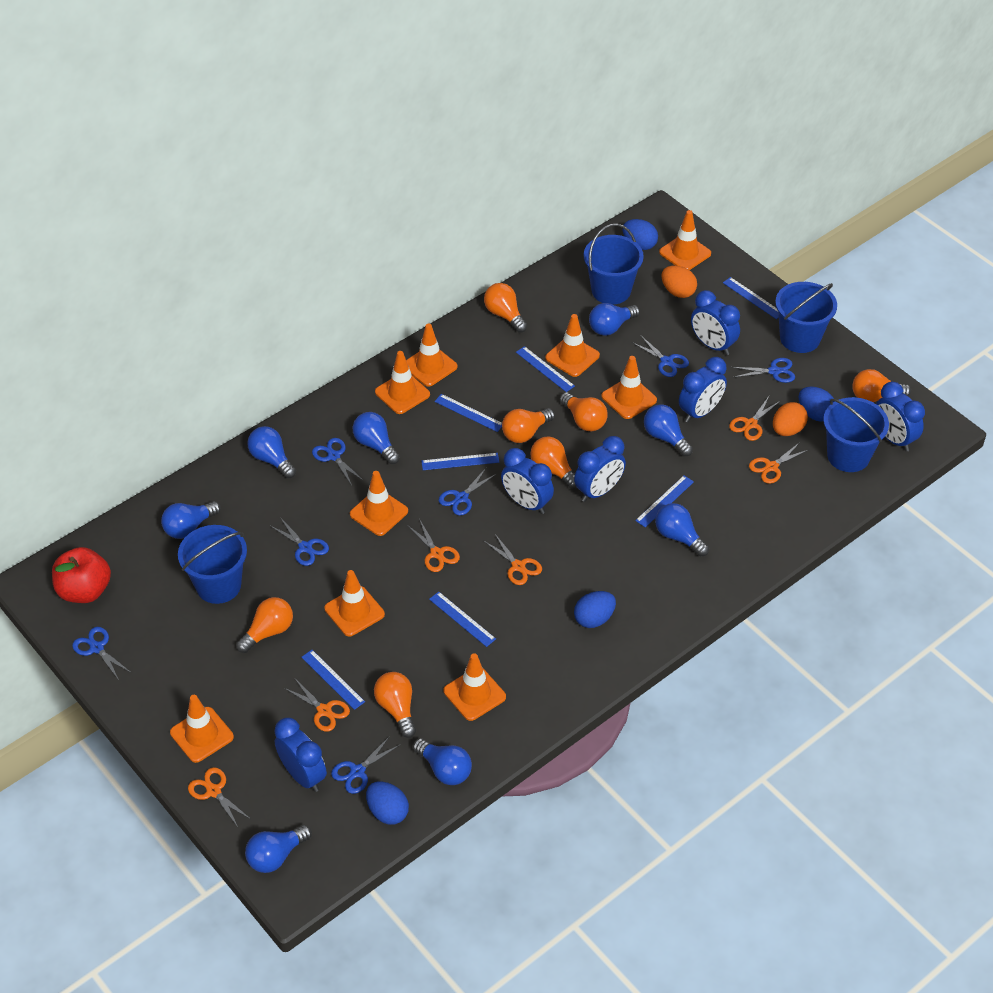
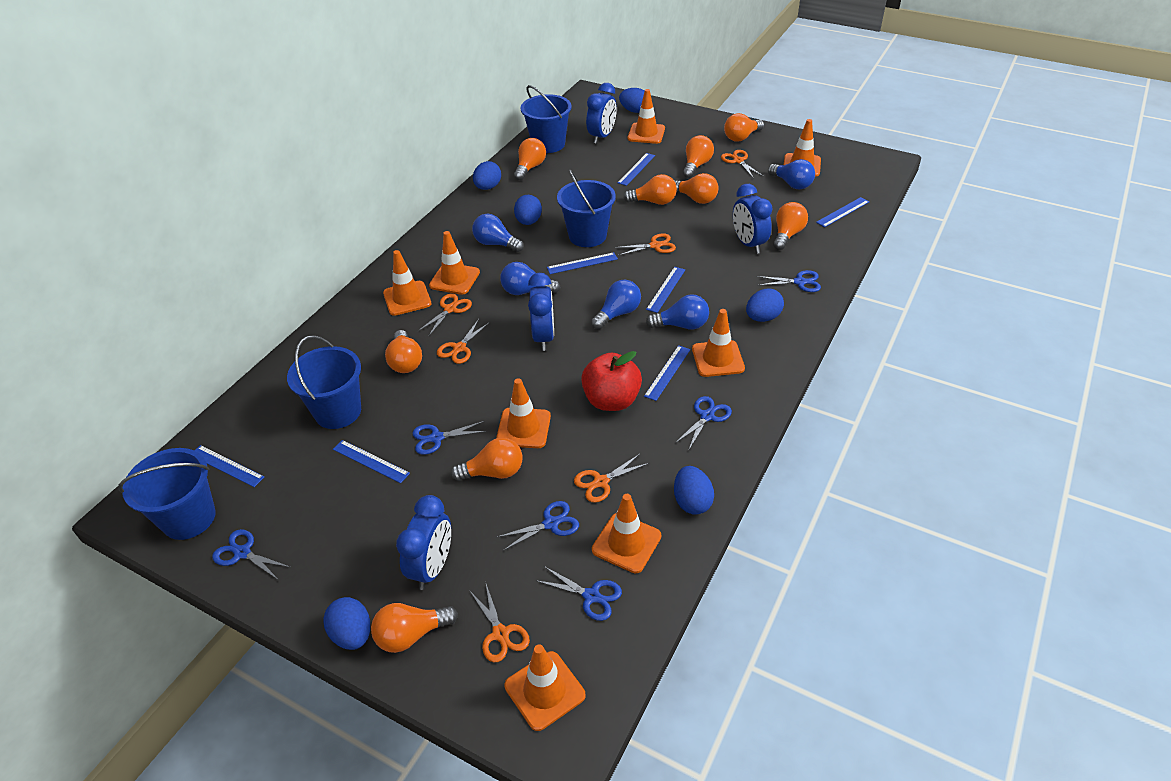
blue clock: [274,717,327,792] [501,448,554,514] [574,436,626,502] [679,357,727,422] [691,290,740,355] [876,382,925,452] = 6 -> [396,495,451,590] [528,273,554,351] [586,83,617,144] [733,184,773,254] = 4
blue egg: [366,781,409,825] [574,591,616,628] [623,219,658,250] [799,387,835,422] = 4 -> [323,597,370,650] [473,161,501,190] [514,195,542,225] [619,88,644,113] [674,466,714,515] [746,288,784,322] = 6
blue light bulb: [161,501,221,539] [245,825,312,873] [247,426,296,478] [353,412,400,464] [413,738,472,785] [589,303,640,336] [644,404,693,457] [655,503,709,557] = 8 -> [472,214,524,252] [500,262,561,295] [591,280,641,329] [646,294,709,329] [768,159,815,190] = 5
blue scissors: [72,627,132,680] [269,517,329,566] [312,438,364,485] [331,736,400,794] [439,468,496,516] [631,335,689,377] [731,358,795,383] = 7 -> [212,529,290,579] [413,421,488,455] [497,501,579,551] [535,566,622,621] [675,396,732,451] [756,270,821,292] = 6
orange egg: [661,266,697,298] [773,402,808,436] = 2 -> none = 0
orange light bulb: [236,597,293,653] [374,672,416,738] [484,283,528,333] [502,408,555,443] [530,436,577,489] [560,392,608,431] [852,369,911,402] = 7 -> [371,603,458,653] [385,330,422,373] [451,438,523,481] [514,138,546,180] [623,174,677,205] [674,173,719,204] [683,135,714,178] [724,113,764,142] [773,202,808,250] = 9
orange traffic cone: [170,695,234,763] [324,570,385,636] [350,471,408,536] [375,351,430,414] [406,323,458,387] [444,653,506,721] [545,314,600,377] [601,356,657,419] [659,210,711,270] = 9 -> [383,250,431,316] [429,231,480,295] [496,378,551,448] [504,644,585,731] [592,494,661,573] [628,89,665,144] [692,309,745,377] [784,119,821,176] = 8

